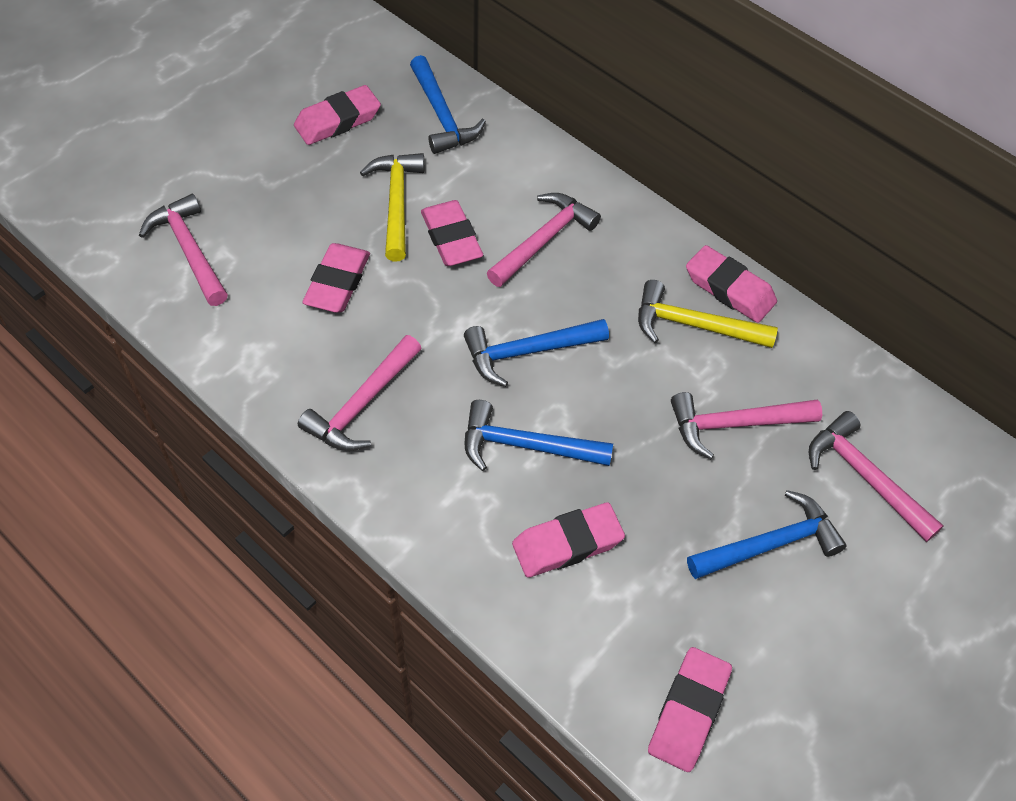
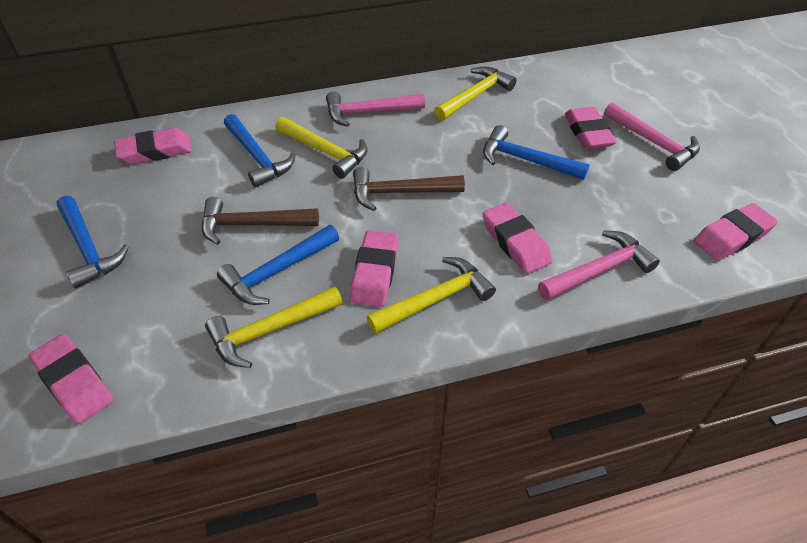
brown hammer: none = 0 -> [202,197,319,245] [353,167,465,211] = 2
pink hammer: [139,194,228,306] [298,335,422,451] [487,193,601,287] [671,392,822,459] [809,411,944,542] = 5 -> [326,91,425,127] [538,230,660,300] [604,103,700,171] = 3
yellow hammer: [360,153,424,261] [638,280,778,348] = 2 -> [205,286,343,368] [275,117,367,179] [366,257,496,334] [434,67,517,121] = 4

